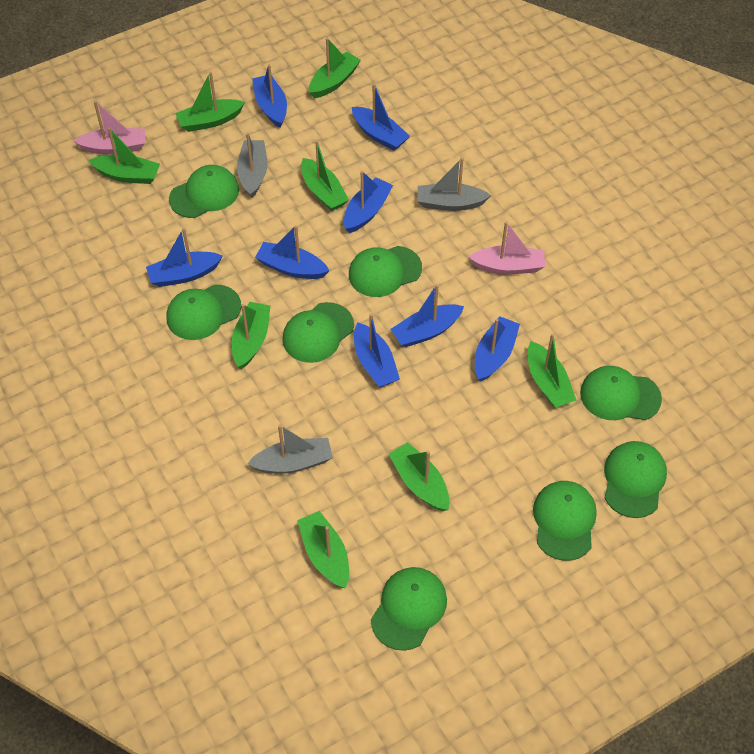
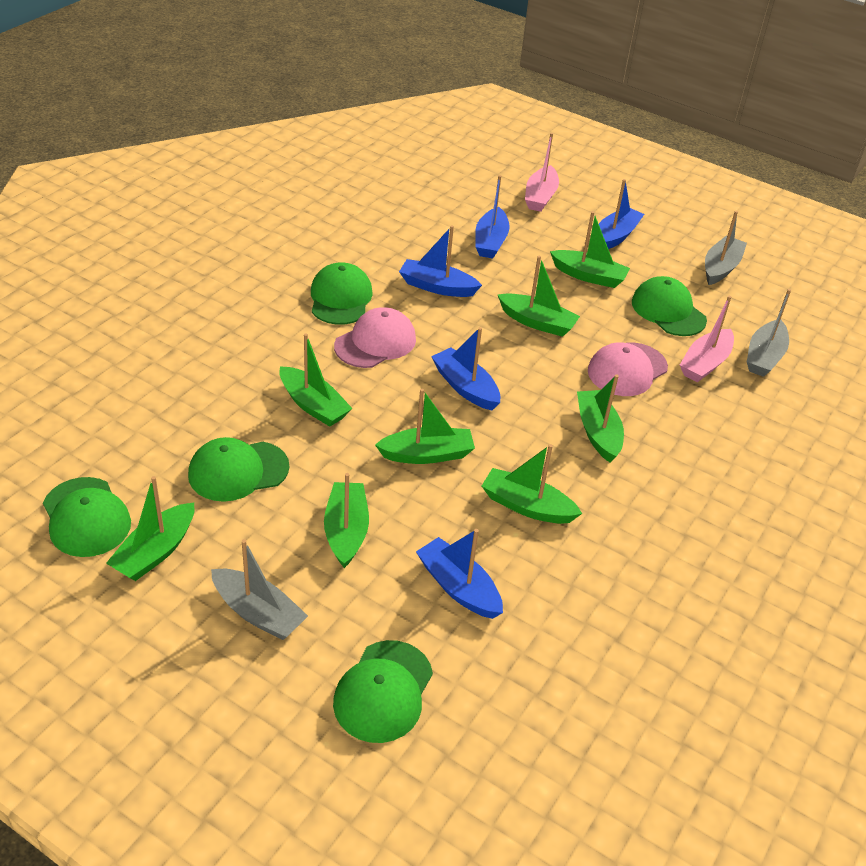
blue boat: [146,228,223,287] [252,64,287,128] [255,225,329,279] [344,171,393,233] [352,84,410,151] [354,314,400,387] [391,284,464,347] [475,316,520,382] = 8 -> [399,226,482,297] [416,529,503,619] [431,327,500,410] [475,175,510,258] [599,179,644,249] = 5
green cap: [166,284,241,340] [169,165,239,218] [282,302,354,363] [349,246,422,297] [371,567,447,651] [533,481,597,561] [580,366,662,420] [604,441,667,518] = 8 -> [43,477,131,557] [188,437,289,502] [311,262,373,325] [333,640,433,743] [632,276,707,336] = 5
pink cap: none = 0 -> [334,307,416,368] [588,342,668,396] = 2

